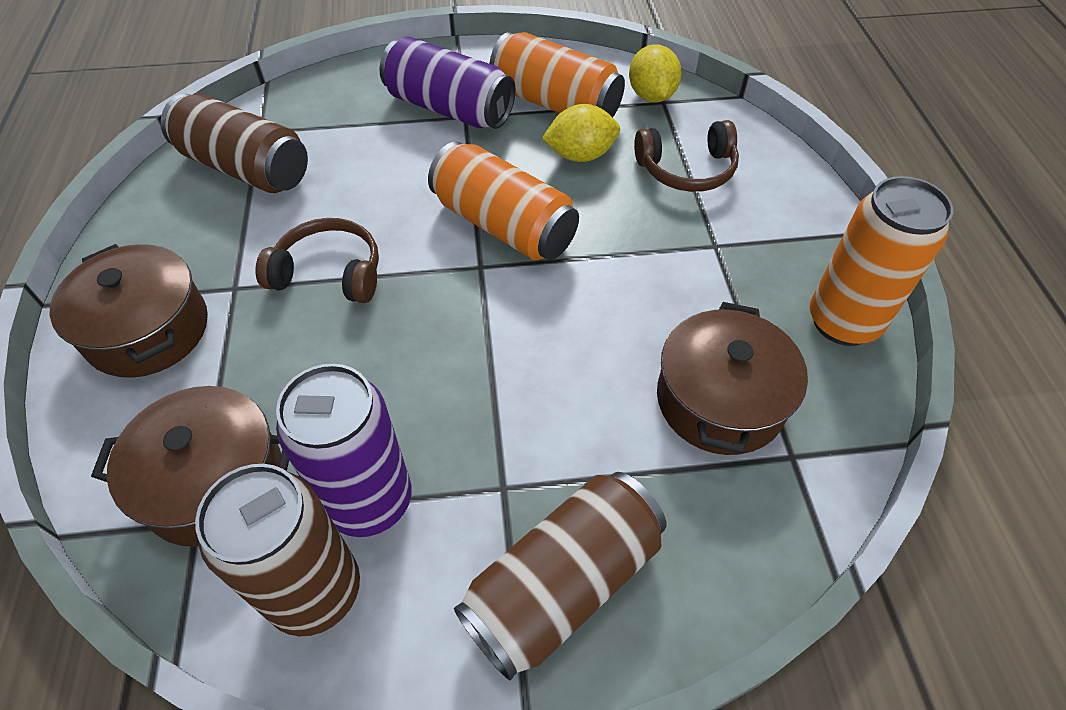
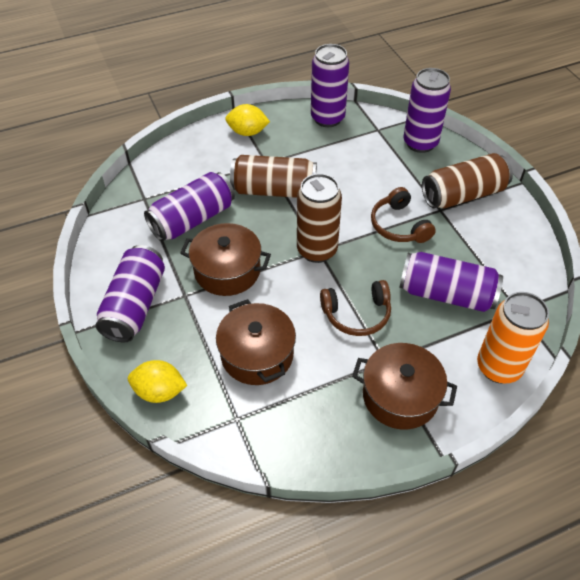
orange can: [428,141,579,260] [489,32,625,117] [810,176,953,346] = 3 -> [477,292,549,384] = 1
purple can: [276,364,411,537] [380,36,515,129] = 2 -> [96,245,165,342] [144,172,235,242] [311,44,349,127] [399,252,503,312] [403,68,451,153] = 5

